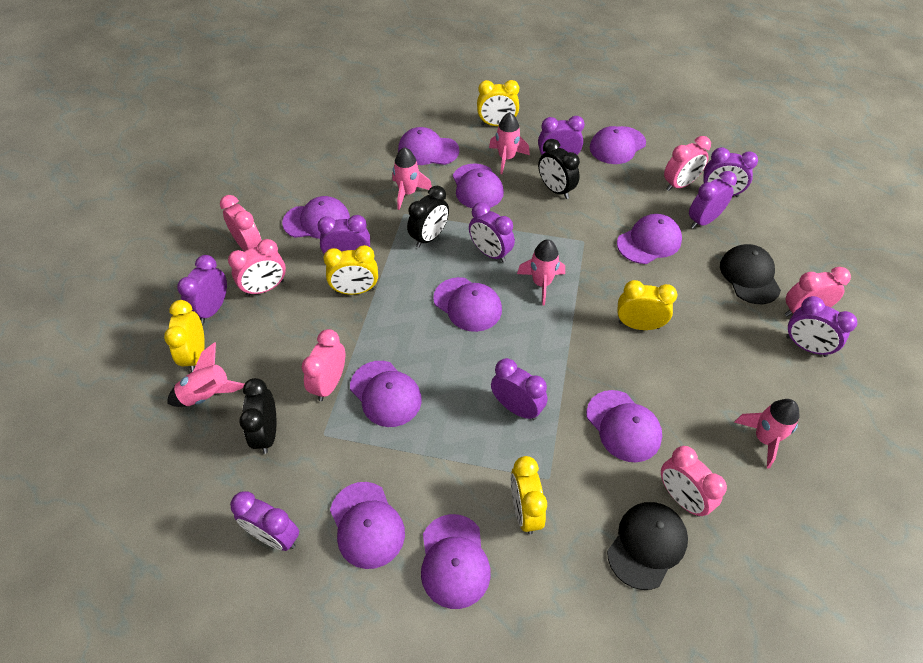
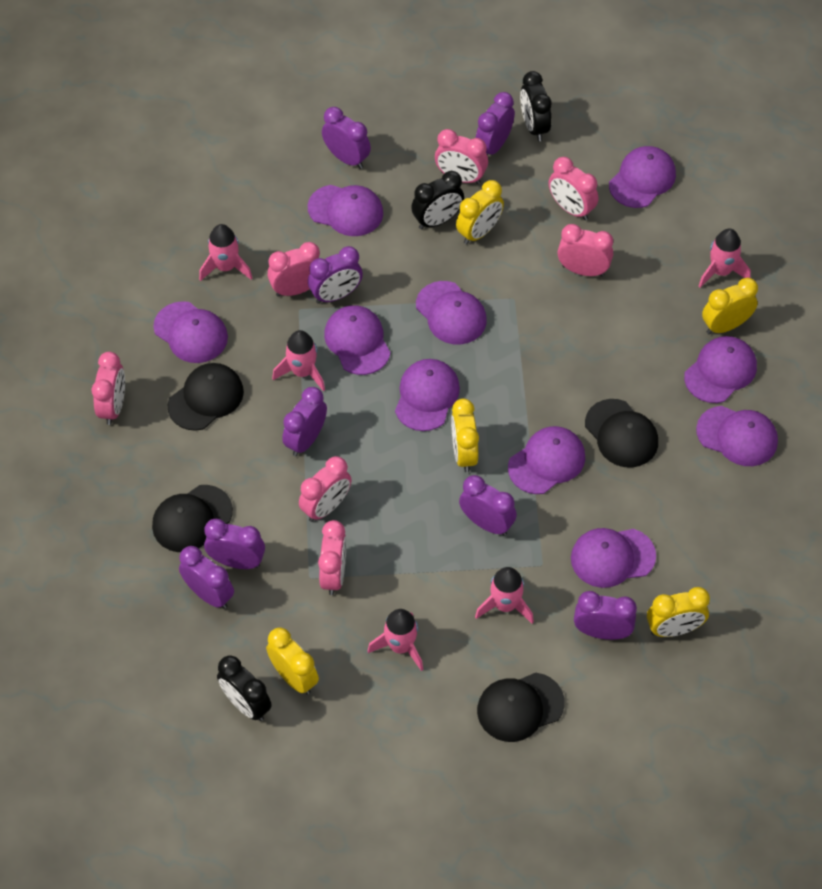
black cap: [607,502,688,590] [720,244,781,304] = 2 -> [152,485,233,552] [168,363,244,431] [477,673,565,742] [585,399,658,468] = 4
pink clock: [220,195,262,251] [228,239,286,296] [302,329,345,401] [661,446,727,517] [664,136,711,191] [785,267,851,317] = 6 -> [91,352,125,425] [268,242,320,297] [299,456,352,522] [318,520,346,595] [435,129,488,184] [549,157,598,220] [557,224,613,276] = 7
purple clock: [177,255,227,324] [230,491,299,551] [317,215,370,254] [469,202,515,263] [491,358,548,420] [538,116,584,155] [689,171,737,229] [703,147,758,197] [786,296,857,357] = 9 -> [179,546,234,609] [204,519,265,569] [282,387,327,457] [308,246,363,304] [322,107,371,169] [459,475,517,535] [475,92,515,156] [574,591,637,640] = 8

